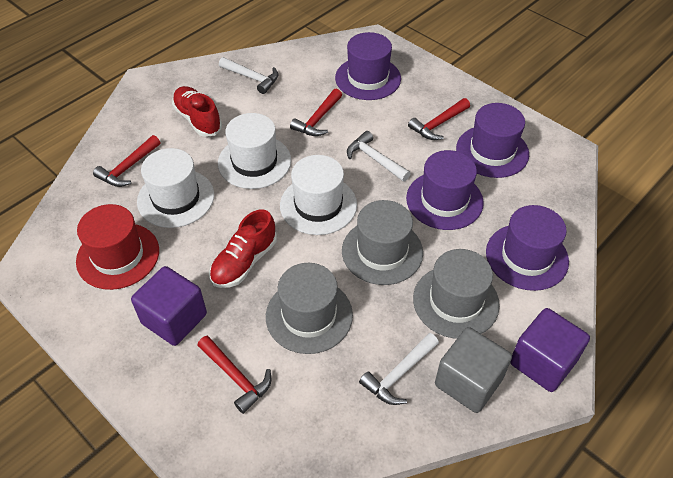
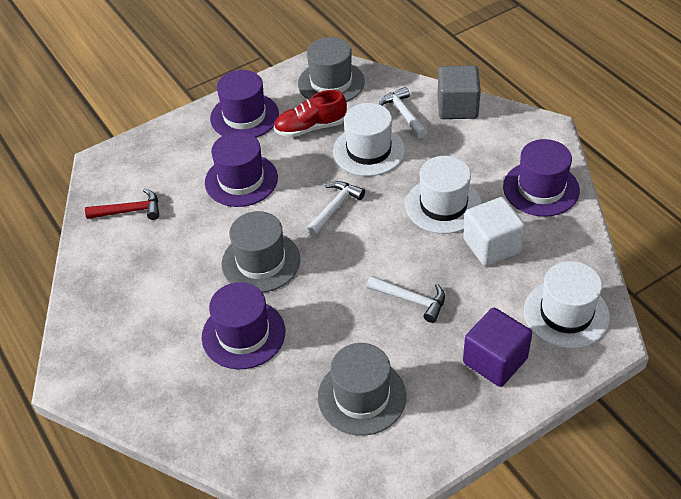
purple cube: [131,266,207,346] [510,308,590,392] = 2 -> [463,308,532,387] = 1
red hammer: [93,135,160,187] [197,336,271,414] [290,89,342,136] [408,98,470,140] = 4 -> [85,188,159,220] = 1
red hat: [76,204,159,290] = 1 -> none = 0
red shoe: [172,86,222,137] [210,209,277,288] = 2 -> [274,90,347,138] = 1
white cube: none = 0 -> [463,197,525,266] = 1

